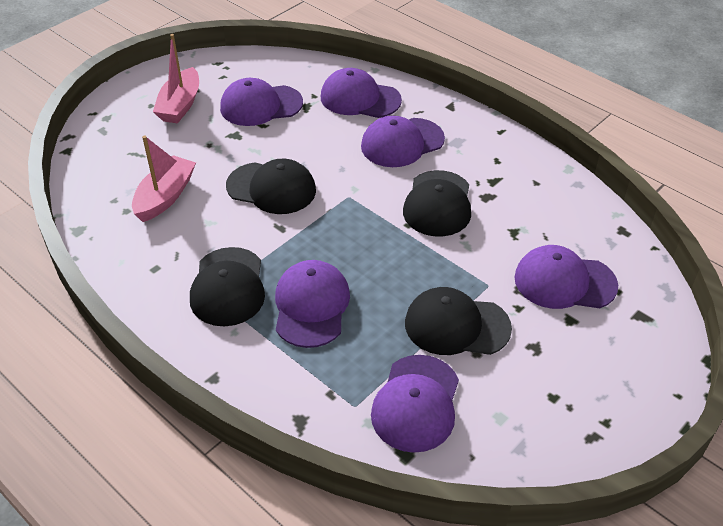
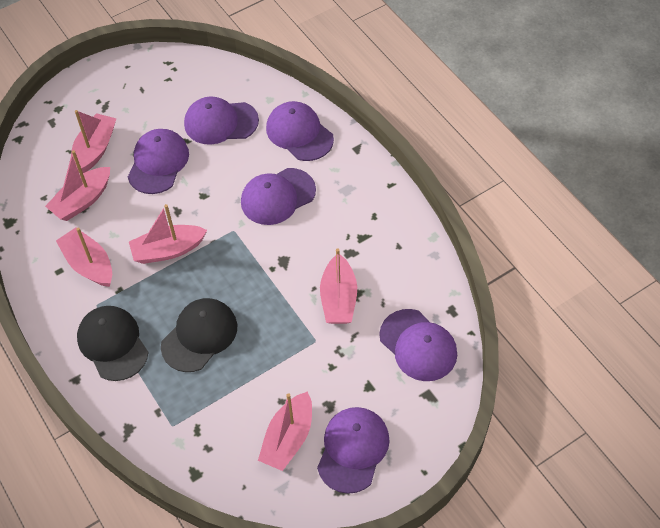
black cap: [190,247,265,326] [226,159,316,214] [403,170,471,237] [405,287,512,355] = 4 -> [77,306,149,381] [161,298,237,372] = 2
pink boat: [132,135,196,222] [153,34,199,123] = 2 -> [45,150,110,221] [56,227,112,287] [71,110,117,174] [129,204,207,264] [258,391,312,471] [320,248,357,324] = 6

